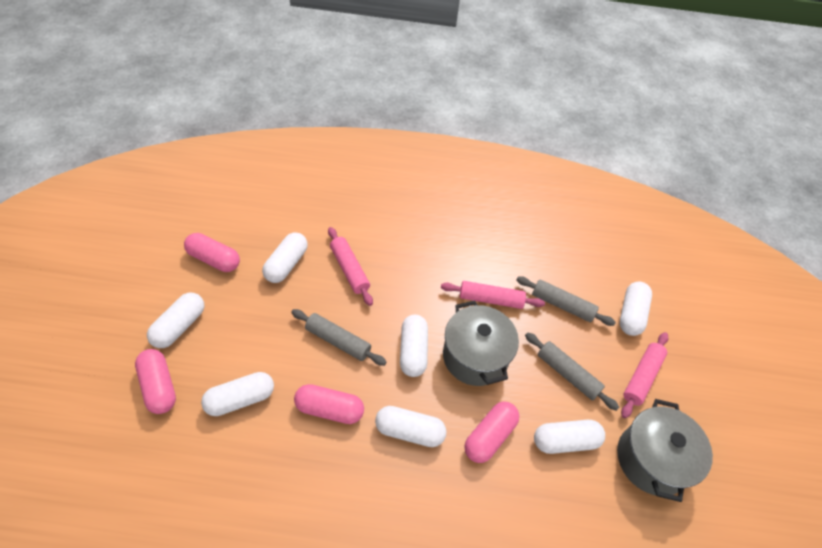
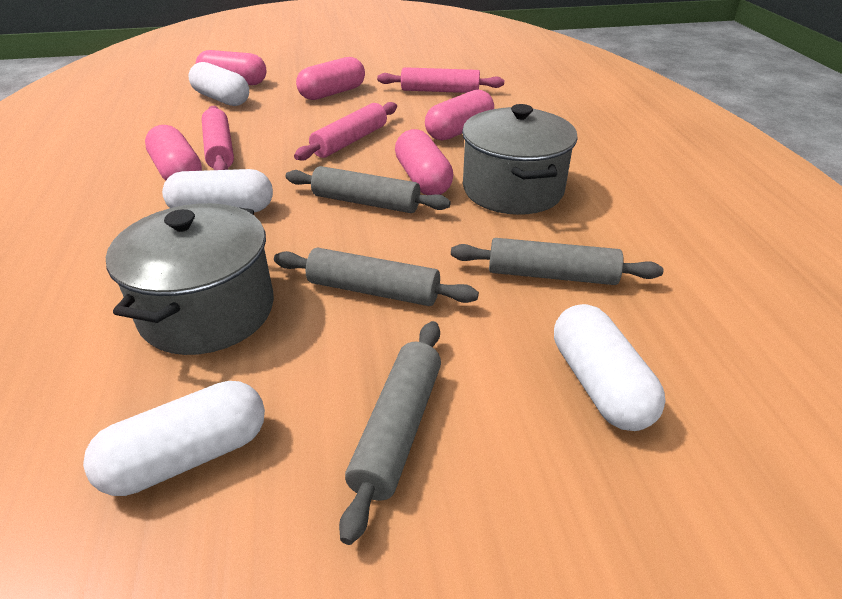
grey rolling pin: [291,309,387,366] [516,276,616,326] [525,333,619,411] = 3 -> [274,247,479,306] [286,166,451,213] [339,321,441,545] [451,238,663,285] = 4
pink capsule: [135,349,176,414] [184,233,240,272] [294,384,364,424] [465,402,519,463] = 4 -> [145,125,202,181] [196,50,266,85] [296,57,365,100] [395,129,453,195] [425,90,494,141] = 5
white capsule: [147,293,205,348] [201,372,274,416] [262,232,308,283] [375,406,446,447] [400,315,428,377] [534,420,605,454] [620,281,652,336] = 7 -> [83,381,265,496] [162,169,273,212] [188,62,249,106] [554,304,665,431] = 4

